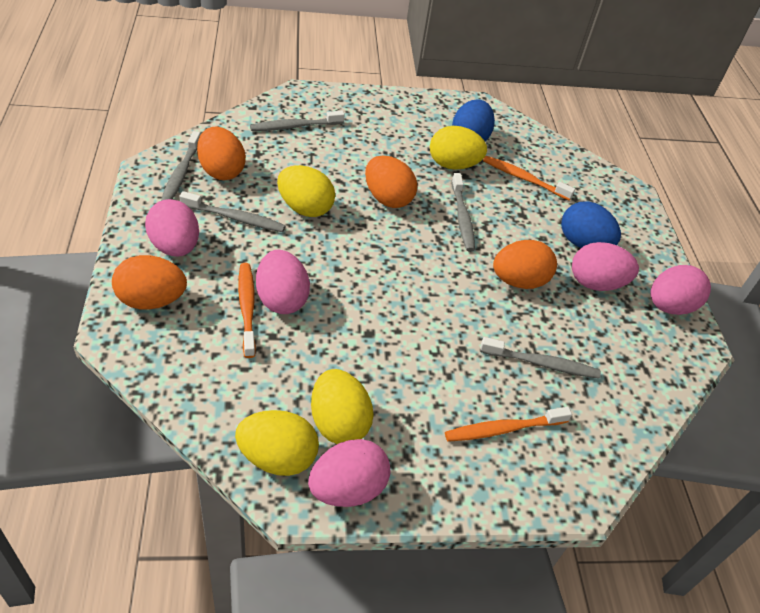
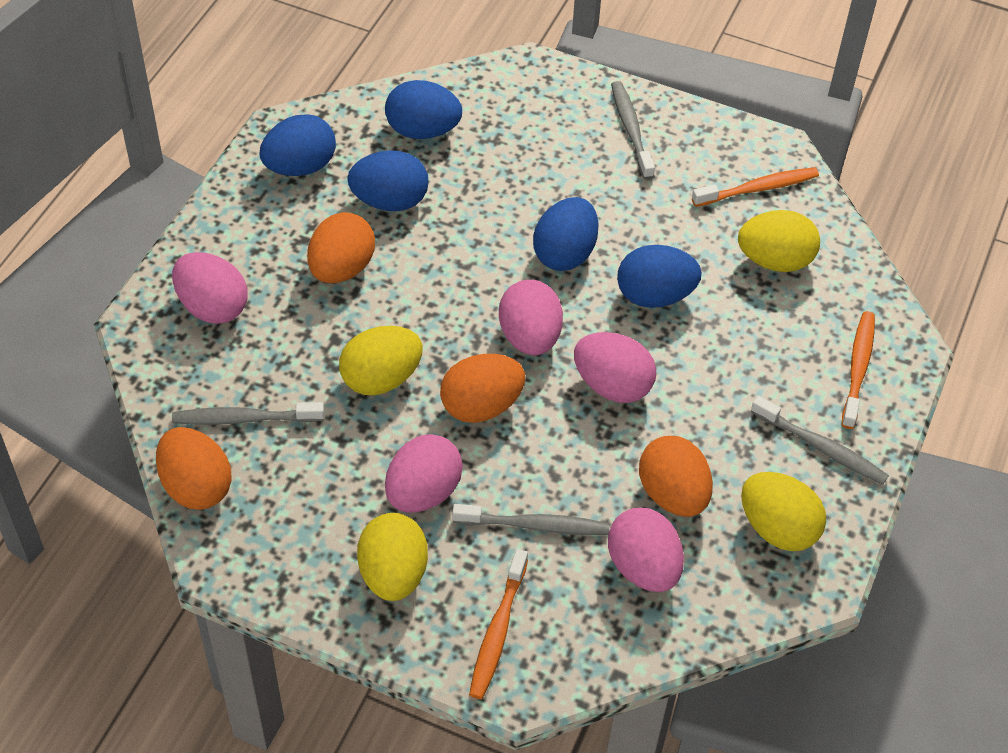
blue egg: [452,99,495,141] [561,201,621,248] = 2 -> [259,114,336,176] [347,150,429,211] [385,80,462,139] [533,197,599,271] [617,245,702,308] = 5
grey toothbrush: [161,131,201,201] [179,191,285,232] [250,111,345,131] [451,173,475,251] [480,337,601,379] = 5 -> [172,402,324,425] [452,504,609,535] [611,81,655,180] [751,396,889,485] = 4

